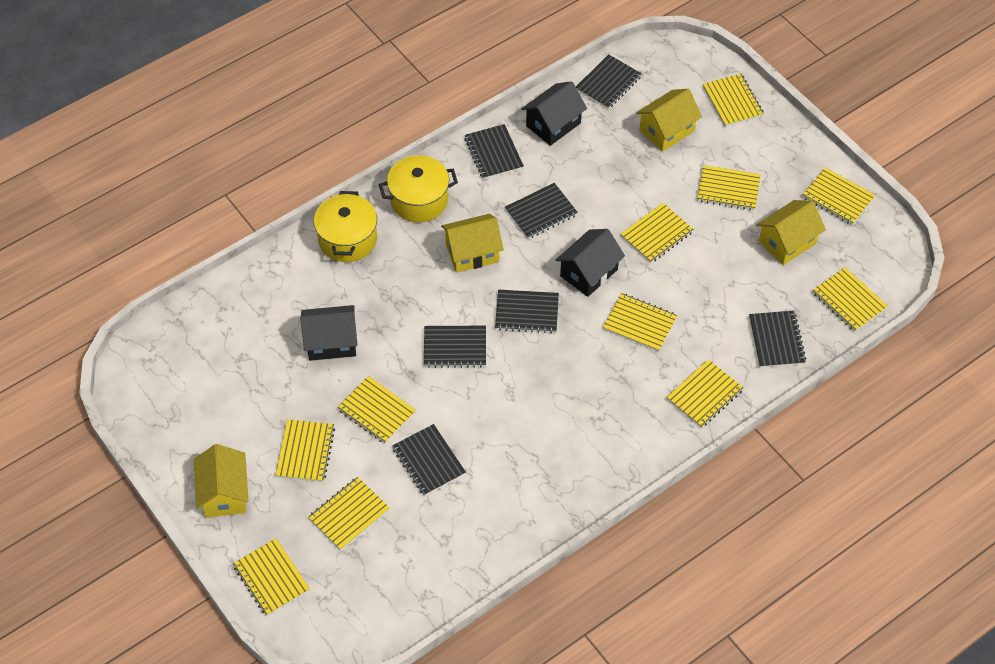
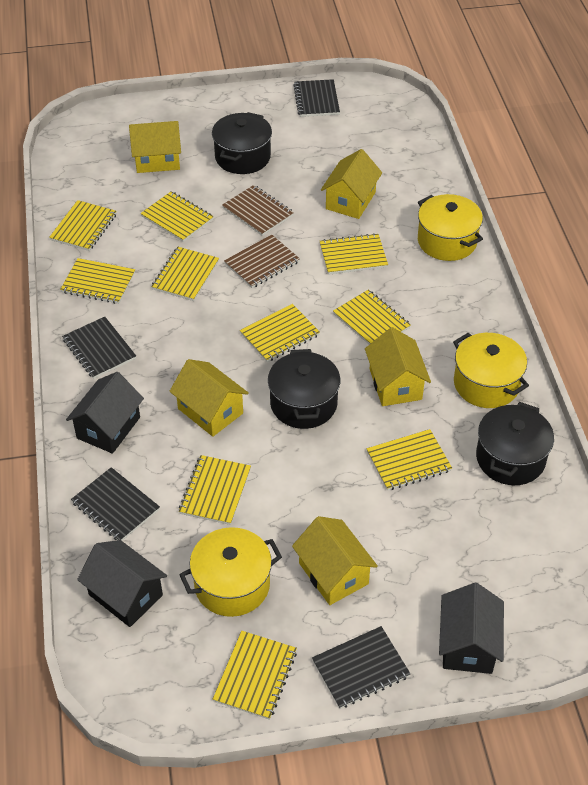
black notebook: [392,424,466,496] [424,326,486,368] [464,124,524,179] [495,290,559,334] [505,183,578,239] [576,54,642,109] [749,311,807,368] = 7 -> [62,317,136,379] [71,467,160,541] [293,79,340,117] [312,626,411,709] = 4
black pot: none = 0 -> [212,112,272,174] [268,349,340,429] [476,402,554,485] = 3
brown notebook: none = 0 -> [222,185,294,236] [224,235,300,288] = 2
yellow house: [194,444,248,518] [441,214,504,273] [636,89,702,152] [757,200,826,265] = 4 -> [129,121,181,173] [169,359,249,437] [292,516,378,605] [321,149,382,219] [365,327,431,406] = 5
yellow notebook: [233,538,310,616] [275,419,335,482] [308,477,390,550] [337,376,416,444] [603,293,677,352] [621,203,694,263] [667,359,744,428] [697,165,761,210] [703,74,764,127] [803,168,875,225] [813,267,888,332] = 11 -> [49,200,117,251] [60,258,135,304] [140,191,214,242] [151,247,219,301] [179,455,251,525] [213,631,297,720] [240,304,320,362] [320,233,388,275] [333,290,411,345] [367,429,452,491] = 10
yellow pot: [314,191,377,262] [379,155,458,222] = 2 -> [179,527,282,617] [418,194,483,261] [453,333,529,408] = 3

